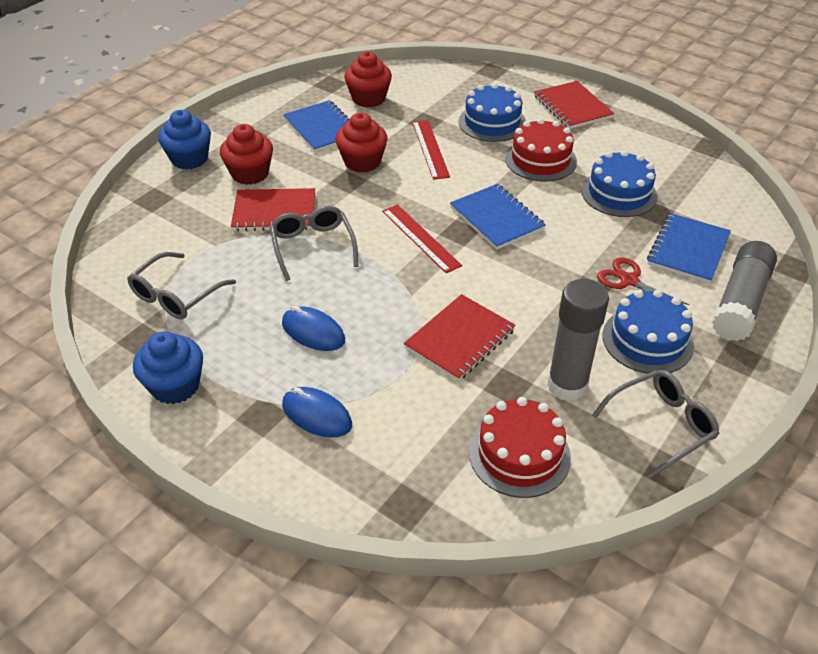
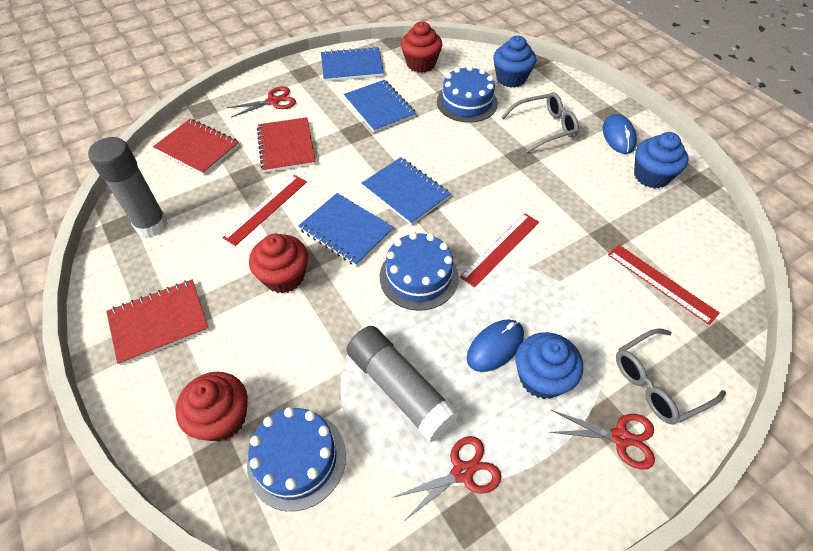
blue cupcake: [133,331,203,404] [158,110,211,170] = 2 -> [493,36,536,88] [515,332,583,399] [634,132,689,189] = 3
blue notebook: [283,100,350,152] [450,184,546,250] [647,213,731,284] = 3 -> [298,193,394,266] [321,47,384,82] [344,80,416,133] [362,157,451,225] = 4
grey glasses: [127,252,236,319] [270,206,358,281] [592,370,719,479] = 3 -> [501,92,579,153] [616,328,726,425] = 2
red cake: [469,397,571,498] [505,118,577,181] = 2 -> none = 0
red ruler: [382,205,462,273] [412,120,450,180] = 2 -> [222,175,307,246] [460,213,539,288] [608,245,720,325] = 3
red scissors: [597,257,689,305] = 1 -> [227,86,296,118] [394,436,501,521] [549,410,655,470] = 3

